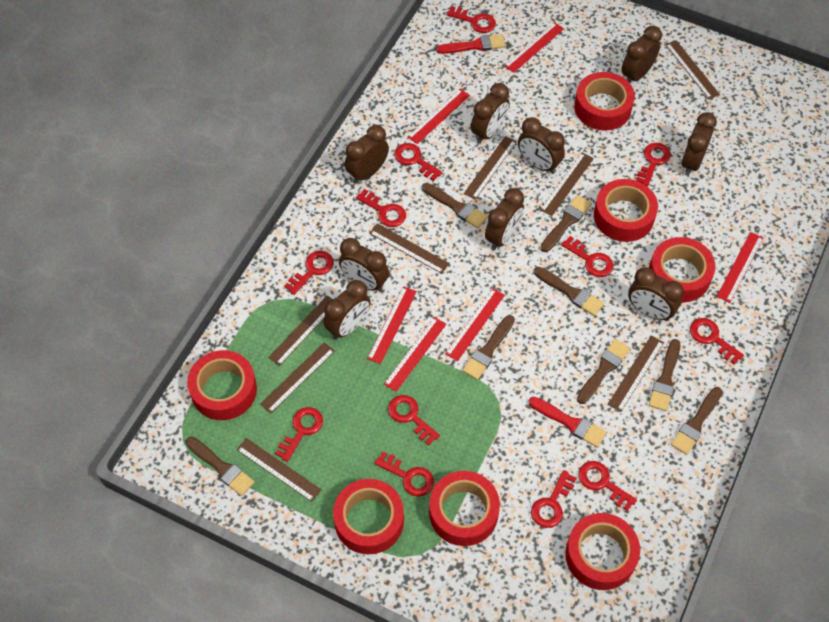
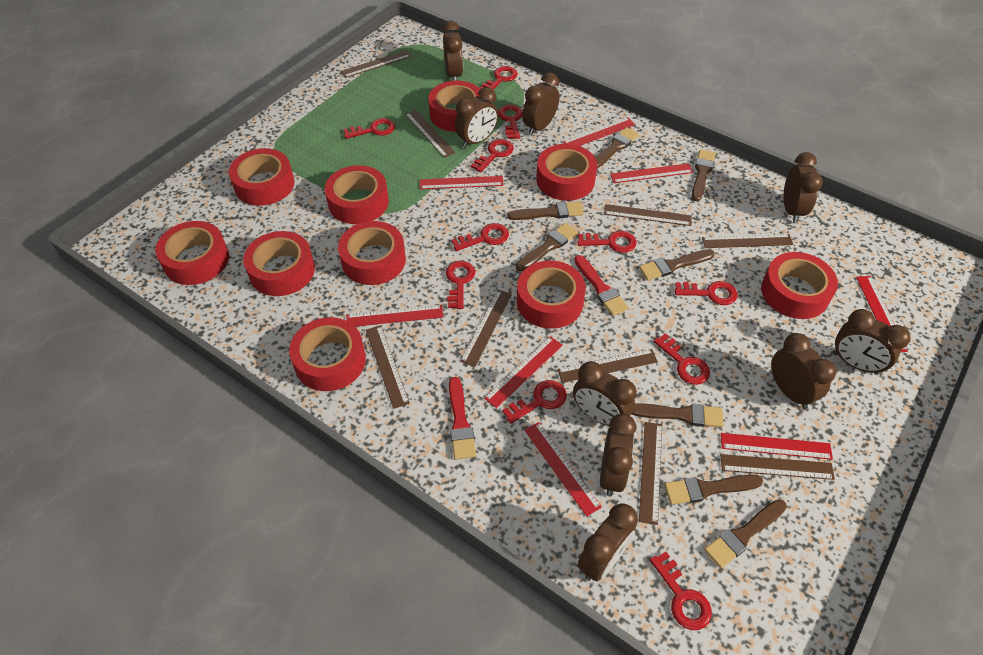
brown ruler: [237,438,322,502] [260,342,335,413] [268,295,333,366] [369,223,449,274] [464,136,517,200] [540,153,594,216] [608,336,664,412] [665,40,720,99] = 8 -> [340,50,411,78] [366,325,410,409] [405,110,456,158] [460,290,512,367] [557,349,658,383] [604,204,692,226] [639,422,662,525] [702,234,793,248] [720,454,835,480] = 9
red key: [275,407,323,462] [284,251,334,295] [356,189,406,227] [374,451,434,496] [388,395,440,445] [394,143,442,181] [446,6,496,33] [531,470,576,528] [561,236,613,277] [578,461,637,511] [636,143,671,186] [690,318,744,365] = 12 -> [343,118,395,139] [446,261,475,309] [452,223,509,251] [471,139,514,172] [480,66,518,89] [498,105,523,139] [502,380,567,424] [577,231,636,253] [650,552,712,630] [654,333,710,385] [675,281,737,305] = 11
red ruler: [367,286,417,364] [384,317,446,392] [407,89,470,144] [445,288,505,361] [504,22,564,73] [717,232,763,303] = 6 -> [346,305,443,327] [420,176,504,189] [484,336,563,408] [524,422,602,516] [563,117,635,146] [610,163,693,183] [721,433,833,460] [856,276,908,352] = 8
red tape: [187,350,257,420] [333,479,404,554] [429,471,500,546] [565,513,640,590] [574,72,635,131] [594,179,658,242] [649,237,715,302] = 7 -> [155,221,229,285] [229,148,294,206] [243,231,315,296] [289,317,366,391] [325,165,389,224] [338,221,406,285] [428,81,481,132] [517,261,586,329] [536,144,597,201] [761,252,838,319] = 10

